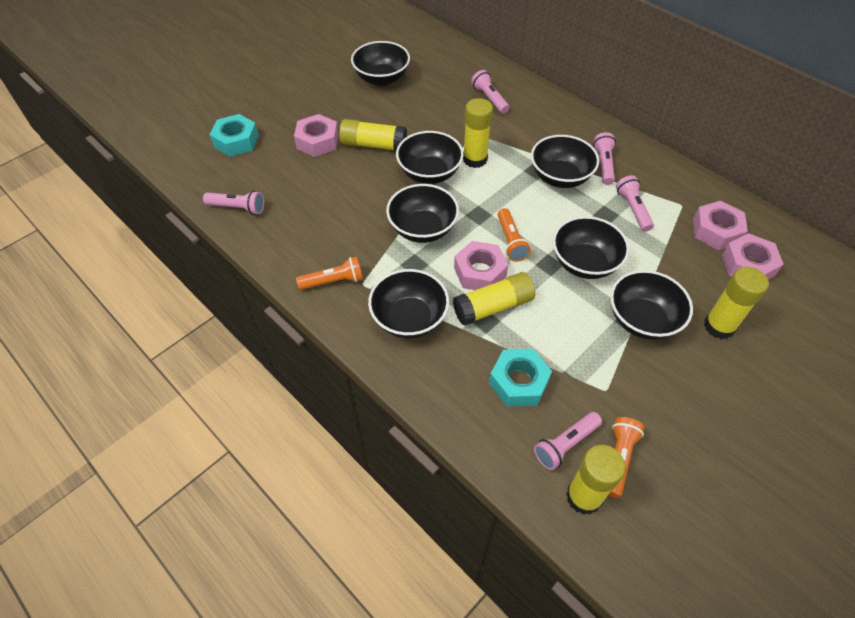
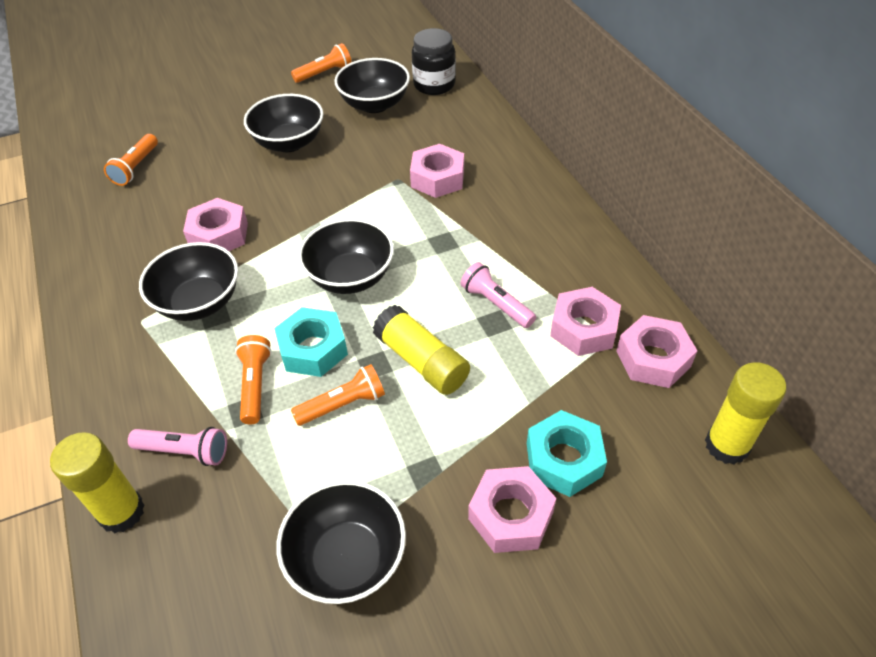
black bowl: [351,41,410,86] [368,269,449,338] [386,184,459,243] [396,131,464,184] [531,135,599,188] [553,216,629,279] [610,270,693,340] = 7 -> [139,242,238,321] [244,94,323,152] [276,480,406,604] [298,218,394,294] [335,58,410,113] = 5
black jar: none = 0 -> [412,28,455,95] = 1
orange flashlight: [296,256,363,290] [498,208,531,262] [608,417,644,498] = 3 -> [104,134,158,186] [235,335,272,424] [291,43,351,83] [291,364,385,426] = 4
pink flashlight: [203,191,264,215] [471,70,509,114] [534,412,602,470] [593,132,616,185] [616,175,654,232] = 5 -> [128,427,227,466] [461,262,536,328] = 2
pink nut: [294,114,339,157] [454,241,508,290] [693,201,748,250] [722,233,784,280] = 4 -> [183,198,248,251] [410,144,464,198] [468,466,556,553] [550,287,621,356] [616,315,697,388] = 5
yellow glue stick: [339,119,407,151] [453,272,535,326] [463,98,493,168] [566,445,626,515] [704,267,769,339] = 5 -> [50,432,145,534] [373,305,470,395] [705,362,786,465] = 3

